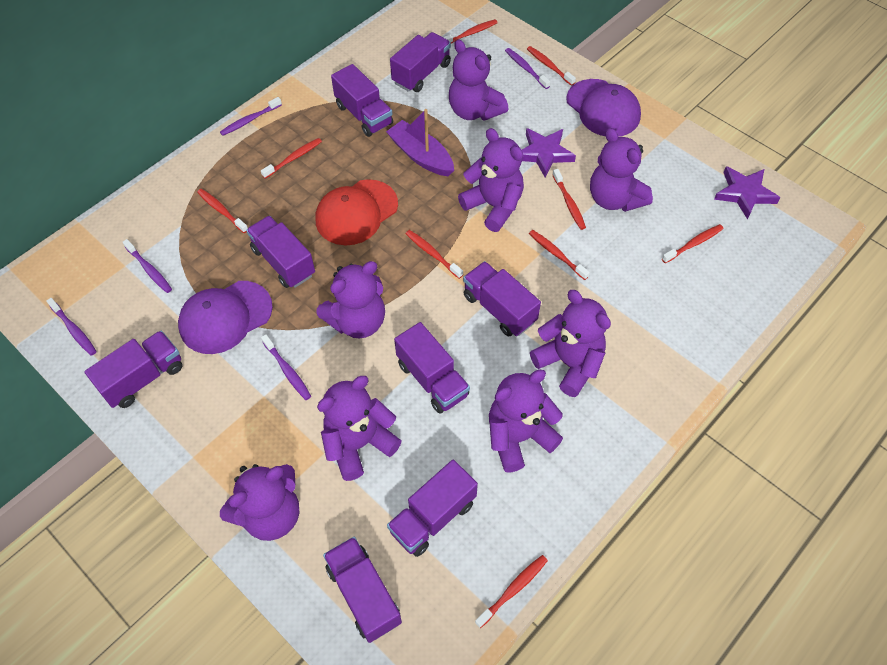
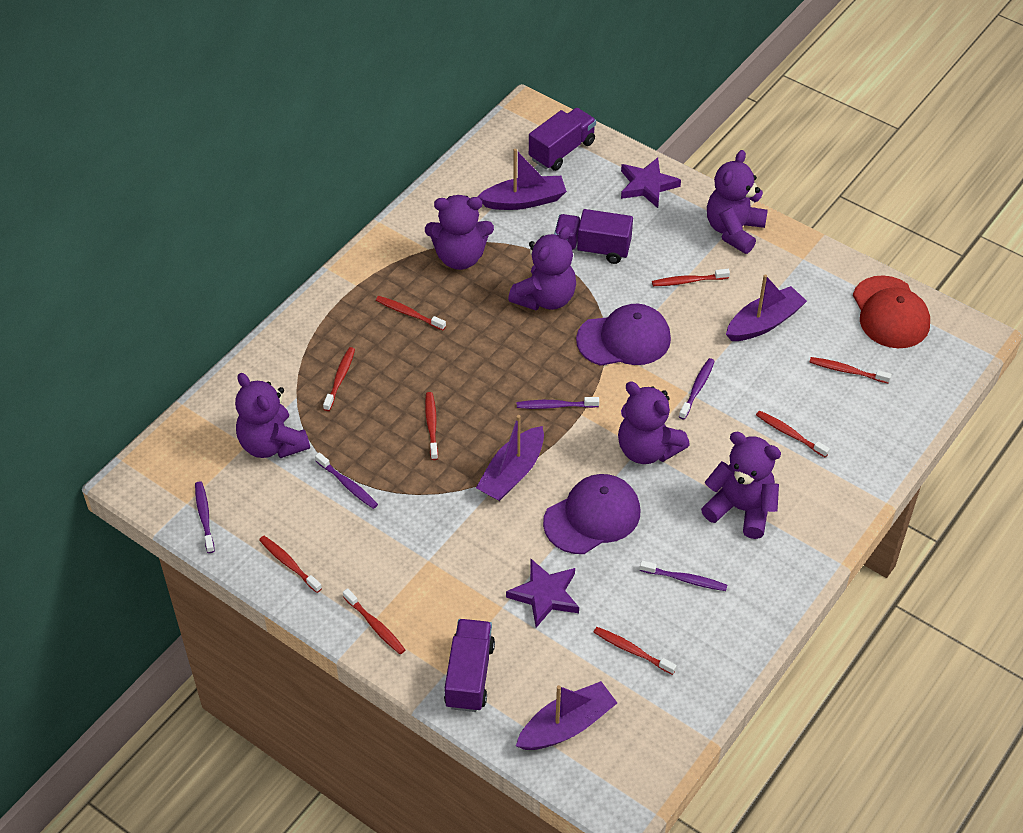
purple boat: [386,109,454,176] = 1 -> [476,415,544,501] [477,149,567,210] [516,681,617,750] [726,274,807,341] = 4
purple teddy bear: [220,464,300,541] [316,261,385,339] [317,376,402,481] [449,40,508,121] [458,128,524,232] [489,369,563,473] [530,290,611,397] [590,128,653,212] = 8 -> [235,373,310,458] [425,195,494,270] [508,226,576,310] [618,382,690,464] [701,432,781,539] [707,150,768,254] = 6
purple truck: [84,331,182,408] [246,216,315,288] [323,537,402,643] [331,64,393,137] [387,460,478,557] [390,32,451,92] [394,322,470,413] [463,261,541,337] = 8 -> [444,619,495,712] [529,108,596,171] [554,209,633,264] = 3

